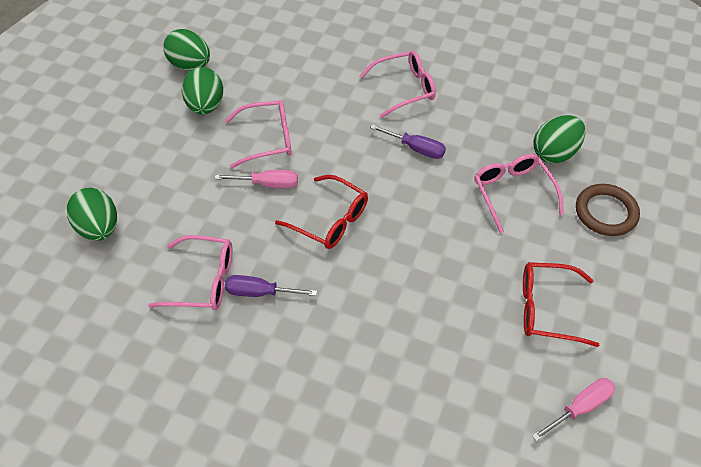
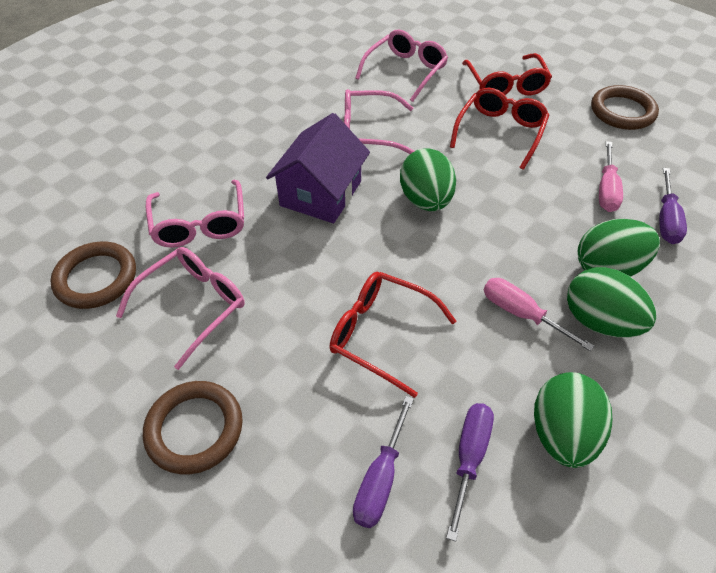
brown ring: [576,184,640,236] = 1 -> [50,242,136,309] [143,381,243,475] [591,85,659,130] = 3
purple house: none = 0 -> [266,113,370,223] = 1
purple screwdriver: [225,275,317,297] [370,124,446,159] = 2 -> [353,396,414,528] [446,403,494,542] [659,168,687,244] = 3
red glasses: [275,175,368,249] [523,262,599,347] = 2 -> [329,272,456,398] [450,87,550,170] [462,53,552,95] = 3

